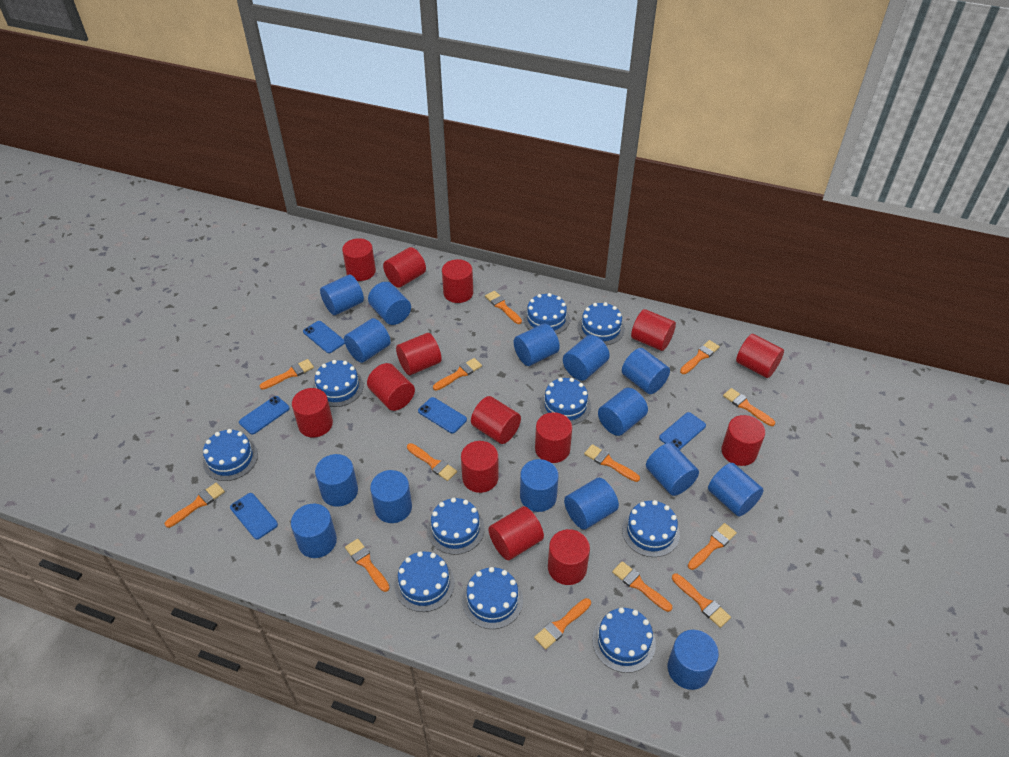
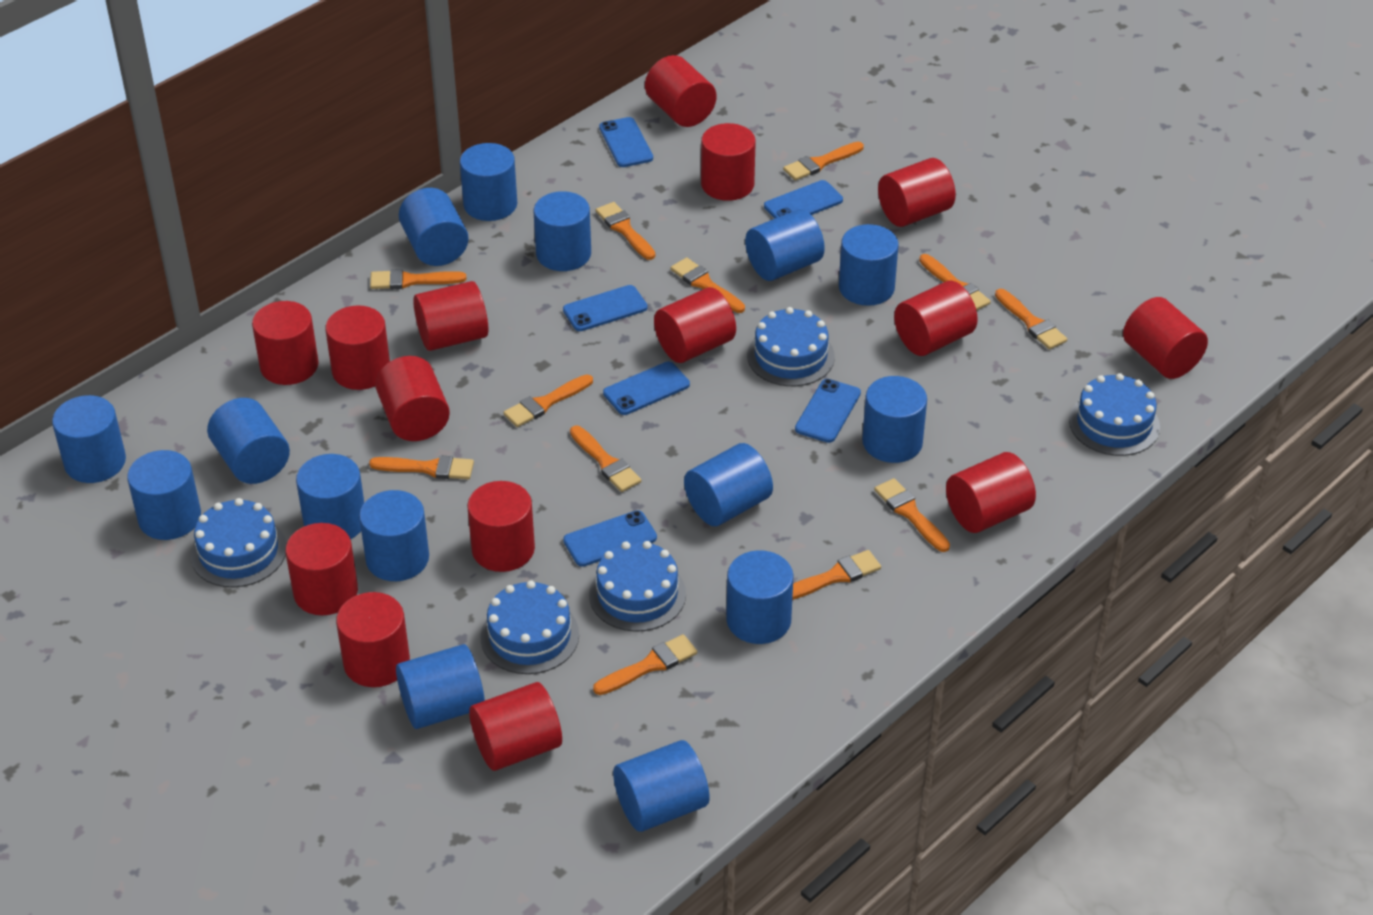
blue cake: [203,429,258,481] [313,360,363,407] [394,551,455,612] [427,498,485,555] [462,567,523,629] [523,293,570,335] [540,378,591,425] [577,302,625,345] [592,608,656,673] [622,500,680,557] = 10 -> [191,498,287,588] [480,580,579,674] [589,541,686,632] [747,307,835,386] [1069,373,1160,456] = 5
blue phone: [230,493,278,539] [239,396,290,435] [303,321,345,353] [418,397,467,433] [659,412,706,450] = 5 -> [563,285,647,331] [563,510,657,567] [599,117,653,167] [603,362,690,415] [764,180,843,219] [795,379,861,443] = 6
orange brush: [165,483,225,528] [260,359,314,390] [345,539,390,592] [407,443,457,481] [433,358,482,391] [485,291,522,324] [534,598,591,650] [584,444,640,482] [612,561,672,612] [672,573,731,628] [680,340,720,374] [688,523,737,570] [723,388,775,426] = 13 -> [369,455,474,480] [370,269,466,289] [503,374,593,427] [570,426,641,492] [593,634,697,695] [596,202,655,260] [670,257,745,313] [783,142,864,181] [792,550,881,600] [874,478,950,552] [919,254,991,311] [995,289,1067,350] = 12
red cylinder: [292,388,333,437] [342,238,376,281] [367,363,415,411] [383,247,426,288] [396,333,442,375] [442,259,473,303] [461,441,499,493] [471,396,521,444] [488,506,544,560] [535,412,572,463] [548,529,590,585] [631,309,676,351] [721,415,765,466] [736,334,784,378] = 14 -> [252,301,319,385] [285,523,358,615] [325,305,390,390] [336,592,410,687] [375,356,450,441] [413,281,488,351] [467,481,535,572] [469,682,562,771] [645,55,717,127] [654,287,736,363] [701,123,756,201] [878,158,956,227] [894,281,978,356] [946,452,1036,533] [1123,297,1208,379] = 15

